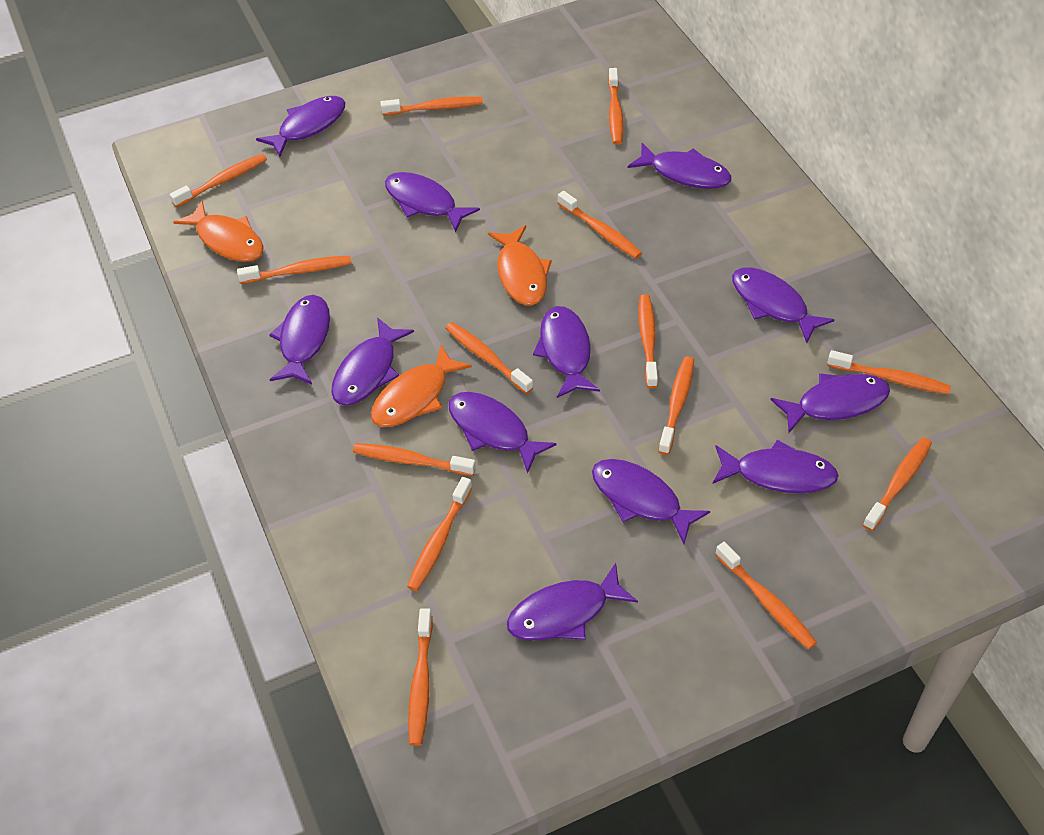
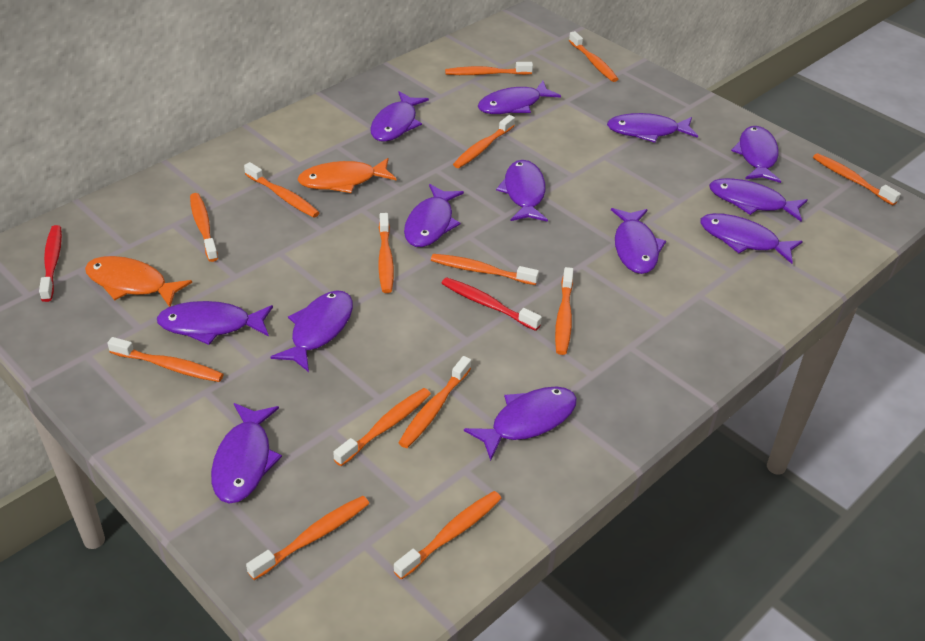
orange fish: [173,201,263,262] [371,344,472,427] [488,225,552,306] = 3 -> [85,256,192,307] [297,158,397,193] = 2
purple fish: [256,96,345,157] [270,295,330,384] [331,317,414,405] [385,172,480,233] [448,392,557,474] [507,563,638,641] [533,306,600,398] [592,459,710,544] [628,143,732,189] [713,440,839,493] [732,267,834,343] [771,373,890,433] = 12 -> [157,301,273,345] [211,403,282,503] [270,290,353,372] [370,91,429,142] [404,184,464,247] [464,387,577,461] [478,81,561,114] [496,160,548,222] [607,113,698,143] [611,208,666,274] [700,213,803,264] [709,178,808,221] [731,126,781,183] = 13
red toothbrush: none = 0 -> [39,225,62,302] [441,277,542,331] = 2

